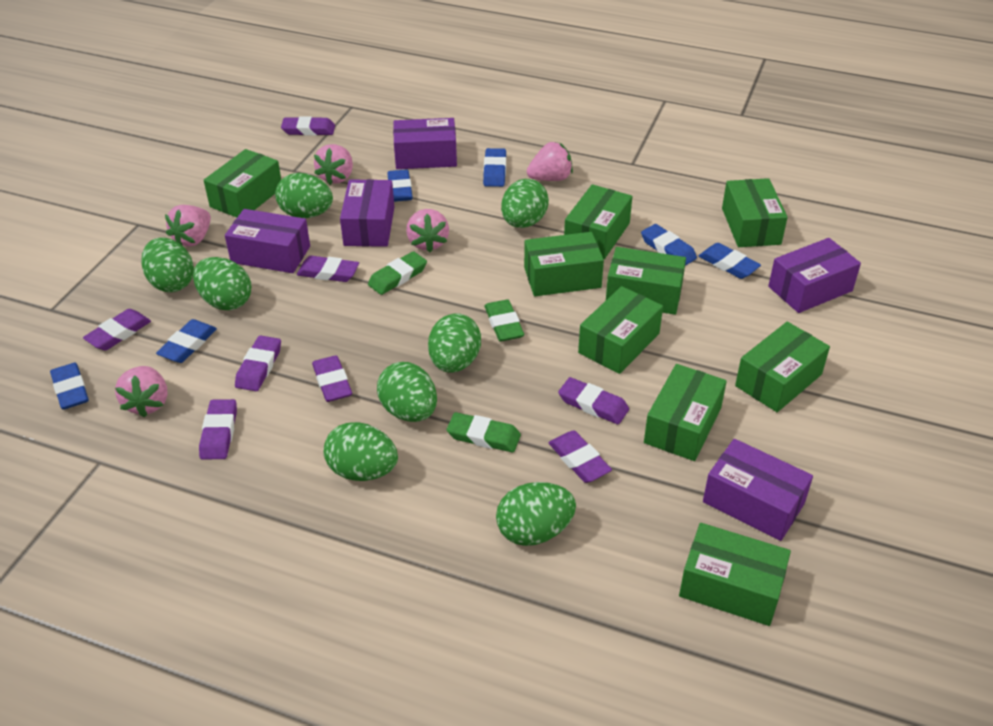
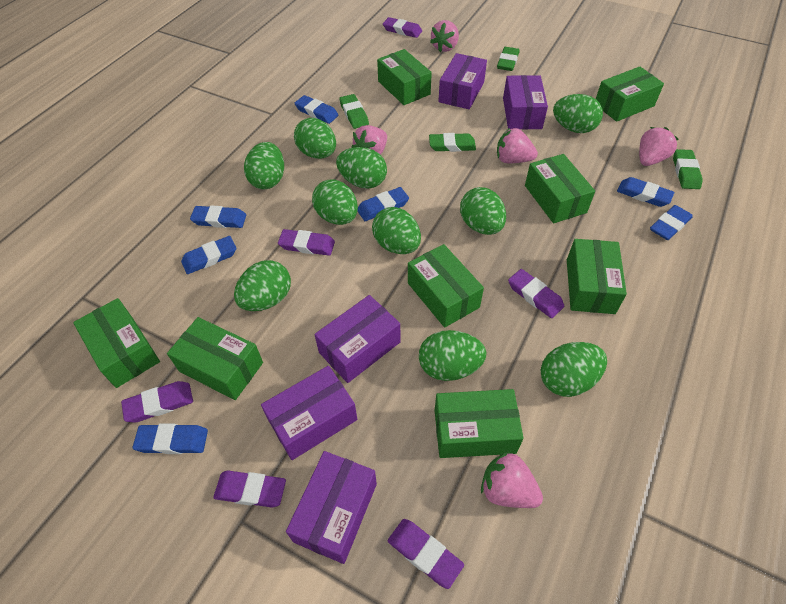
blue eraser: [50,363,89,410] [156,319,217,363] [387,169,413,202] [483,148,506,187] [641,224,697,266] [699,243,761,279] = 6 -> [133,424,208,454] [181,236,236,274] [190,206,246,228] [295,95,339,124] [357,187,409,221] [617,177,675,207] [650,205,693,240] = 7
green box: [204,149,281,218] [524,232,604,296] [564,184,632,259] [578,286,663,374] [606,247,686,315] [644,364,727,461] [679,523,791,626] [722,178,788,247] [735,322,830,412] = 9 -> [73,298,160,388] [167,317,263,400] [377,49,432,105] [408,244,484,327] [435,389,524,458] [525,154,595,223] [567,239,627,314] [596,67,664,122] = 8
green egg: [141,237,194,292] [193,257,251,310] [275,173,333,218] [324,422,398,481] [377,362,437,422] [428,314,481,373] [496,482,576,546] [501,179,549,228] = 8 -> [234,260,291,311] [244,142,284,189] [294,118,336,159] [312,179,358,225] [336,147,387,189] [372,207,421,254] [419,330,486,381] [460,187,506,235] [541,342,607,397] [553,94,603,133] = 10
green eraser: [368,251,427,295] [447,412,521,452] [484,299,524,342] = 3 -> [339,94,369,129] [429,133,476,152] [497,47,519,71] [673,149,703,189] = 4
purple eraser: [83,309,151,350] [199,399,237,460] [235,335,281,391] [281,116,335,136] [297,256,359,282] [312,355,352,402] [549,430,612,483] [558,377,629,425] = 8 -> [121,381,193,423] [213,470,286,508] [278,229,335,256] [383,17,422,38] [388,519,464,589] [508,269,564,318] = 6

